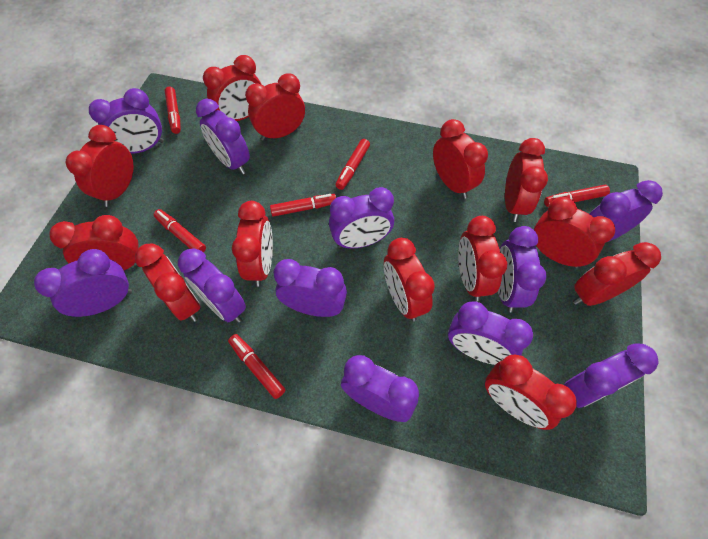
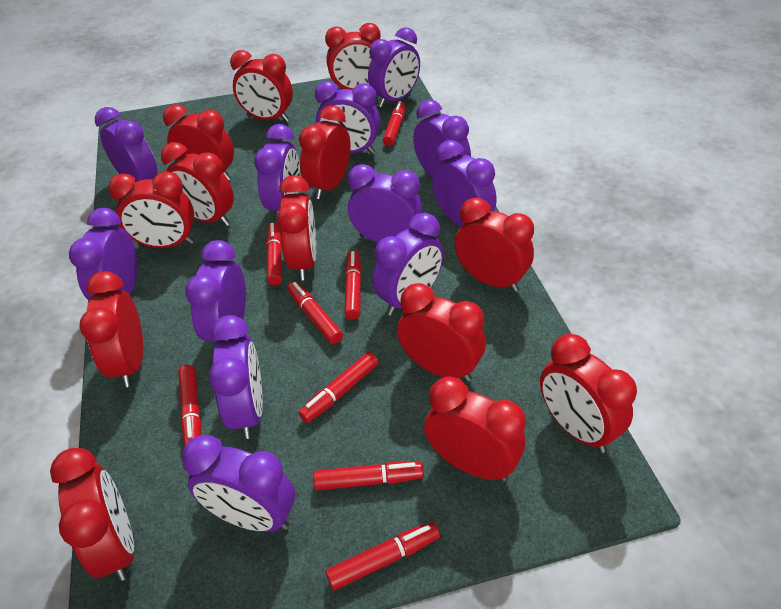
purple clock: [34,249,132,317] [89,88,164,154] [178,248,246,323] [196,99,250,174] [273,259,347,317] [329,187,394,248] [341,355,419,422] [448,302,533,365] [498,226,547,312] [564,343,659,408] [590,180,663,242] = 11 -> [69,208,137,300] [95,107,157,183] [182,435,295,532] [185,240,246,342] [209,315,263,439] [254,124,300,221] [315,81,380,154] [348,164,423,243] [368,27,420,107] [372,213,443,316] [413,99,471,177] [432,140,496,227] = 12
red marker: [154,209,206,253] [164,87,181,134] [228,334,285,399] [270,194,336,217] [335,139,370,190] [544,185,610,207] = 6 -> [178,365,201,447] [266,223,282,286] [287,281,343,344] [299,352,379,423] [313,462,424,490] [326,522,440,591] [344,250,362,320] [383,101,406,146] = 8

